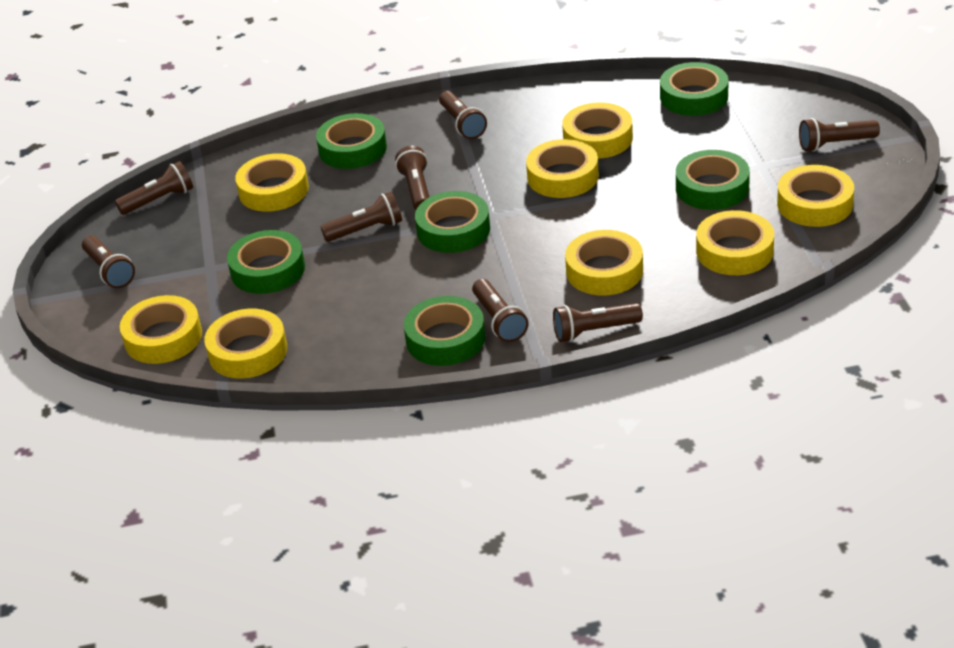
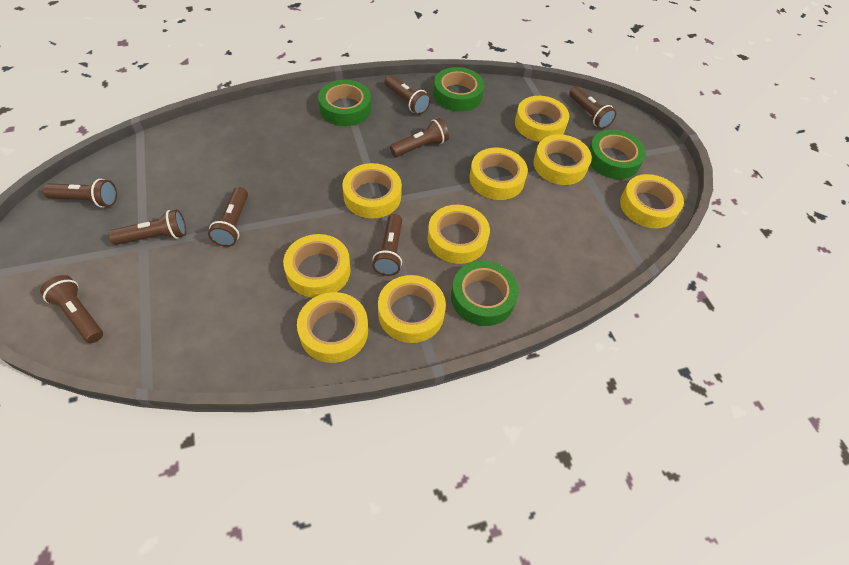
green tape: [227,230,305,294] [316,113,387,169] [404,296,485,366] [415,191,490,253] [660,62,729,116] [676,150,750,210] = 6 -> [318,80,371,126] [433,67,484,112] [451,261,519,326] [589,130,646,179] = 4
yellow tape: [120,295,202,364] [204,309,287,378] [235,153,309,212] [526,139,599,198] [562,102,633,159] [565,230,643,296] [696,210,774,275] [777,165,854,227] = 8 -> [283,234,351,298] [297,292,368,363] [342,163,402,218] [378,275,446,343] [427,205,490,264] [469,148,528,200] [515,96,569,142] [533,134,592,185] [620,174,684,228] = 9

